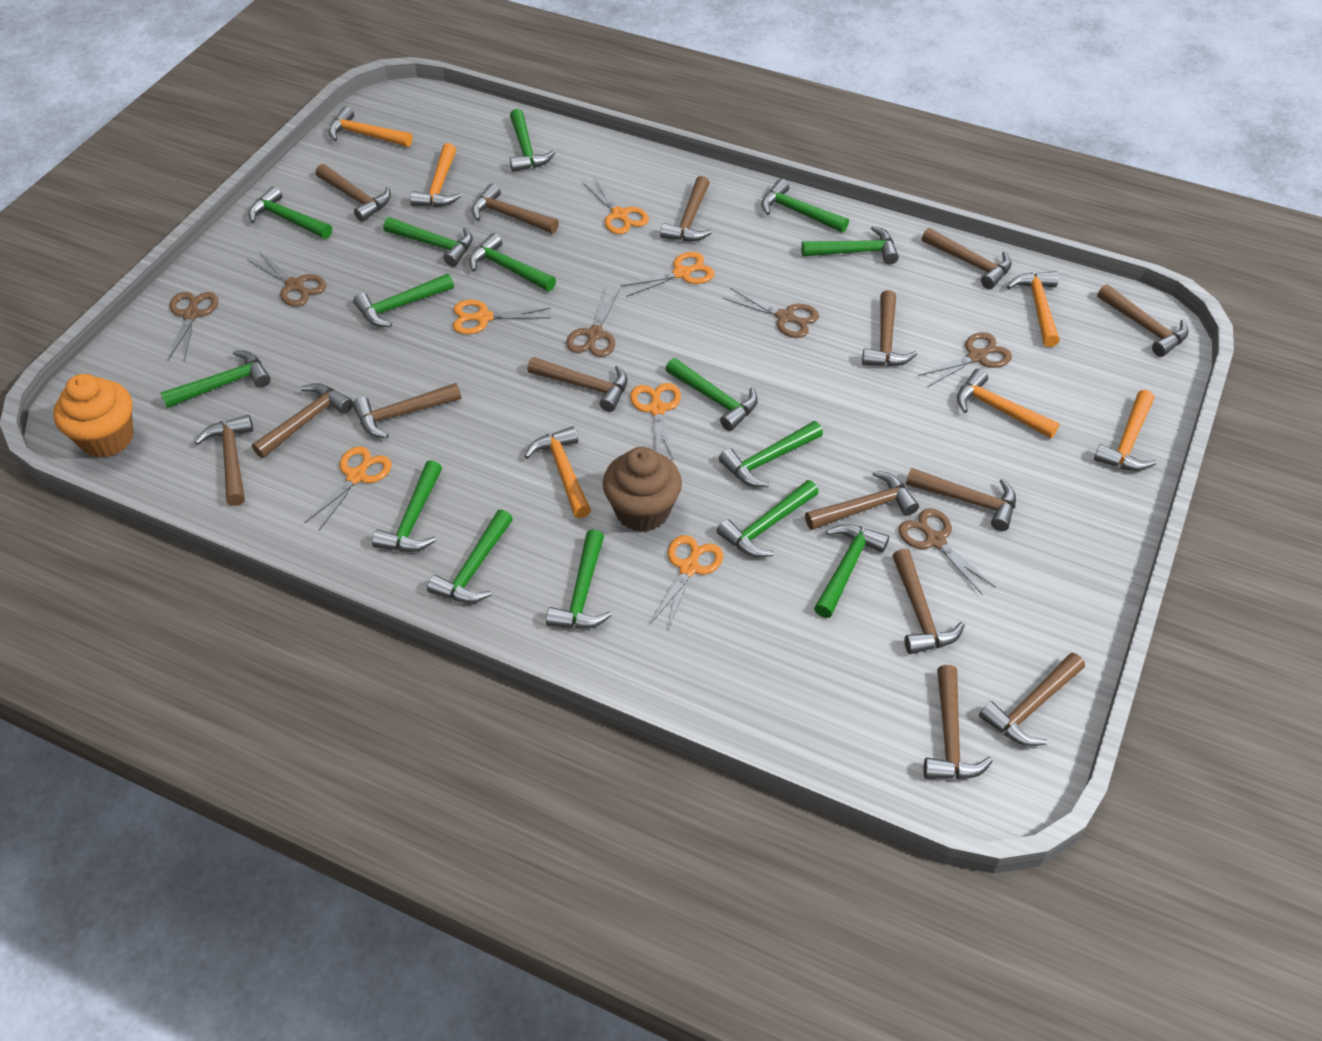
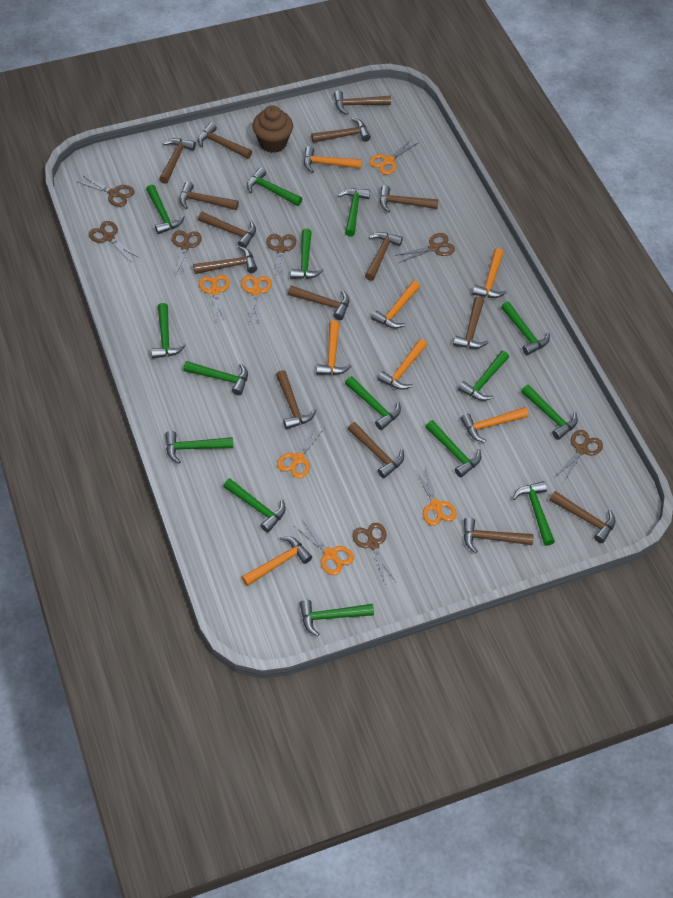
brown scissors: [168,292,218,362] [248,252,326,307] [566,289,620,357] [723,288,819,338] [899,508,996,595] [918,332,1012,387] = 6 -> [78,175,135,207] [89,221,139,261] [172,230,202,277] [266,234,296,280] [352,523,396,585] [395,233,455,263] [554,430,603,482] = 7
orange cupcake: [53,374,133,458] = 1 -> none = 0
orange hammer: [328,107,412,147] [410,143,461,207] [524,426,591,518] [957,369,1060,438] [1007,271,1060,347] [1094,390,1156,471] = 6 -> [242,536,312,586] [304,146,362,173] [316,321,351,375] [371,281,420,329] [377,339,427,390] [460,407,529,443] [472,248,507,298] = 7

